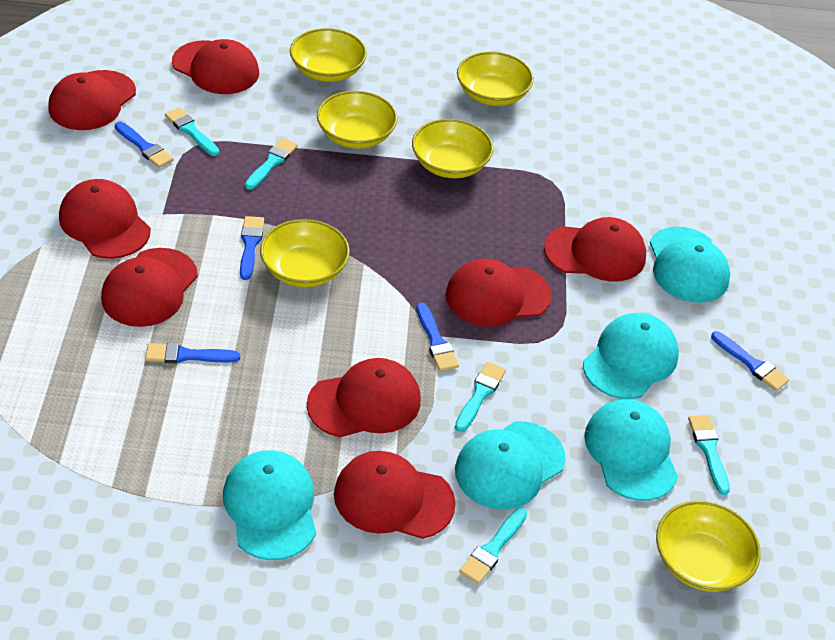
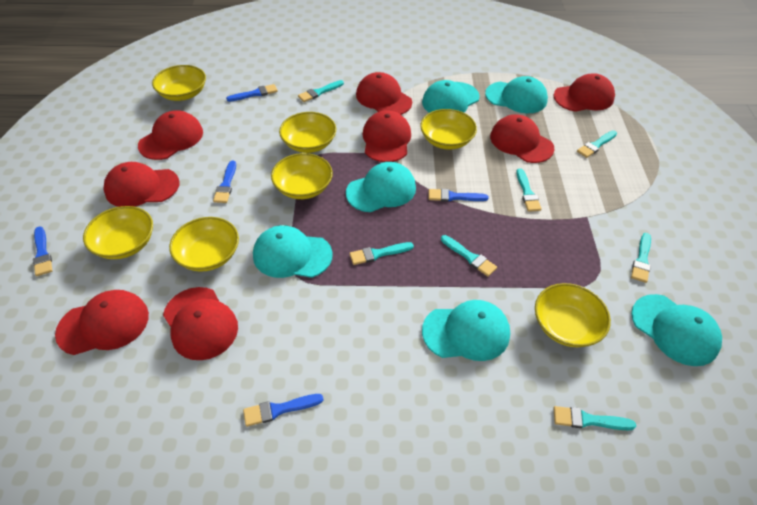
turquoise brush: [165,107,219,156] [245,138,298,190] [455,362,506,432] [459,508,527,584] [688,415,730,495] = 5 -> [298,80,344,102] [349,242,414,265] [441,235,497,277] [516,168,542,212] [554,406,636,431] [577,130,617,158] [631,233,651,283] = 7
turquoise cap: [223,450,316,560] [455,422,566,509] [583,313,679,399] [584,399,678,501] [650,227,730,303] = 5 -> [253,225,333,278] [346,162,416,212] [422,80,480,113] [422,300,510,361] [485,76,548,114] [631,294,722,366] = 6
yellow bowl: [260,219,350,287] [290,28,367,82] [317,91,397,149] [412,119,493,178] [457,52,534,106] [656,501,761,592] = 6 -> [83,206,153,259] [152,65,206,101] [169,217,239,272] [271,153,333,199] [279,112,336,153] [420,109,477,150] [535,283,611,347] = 7

